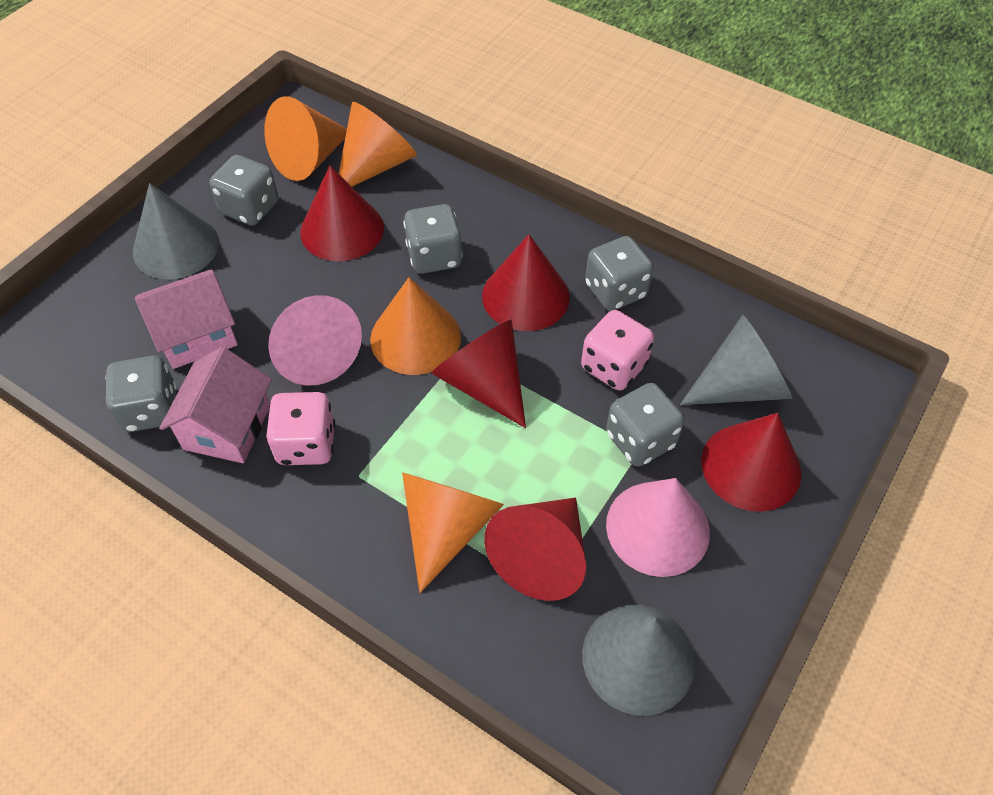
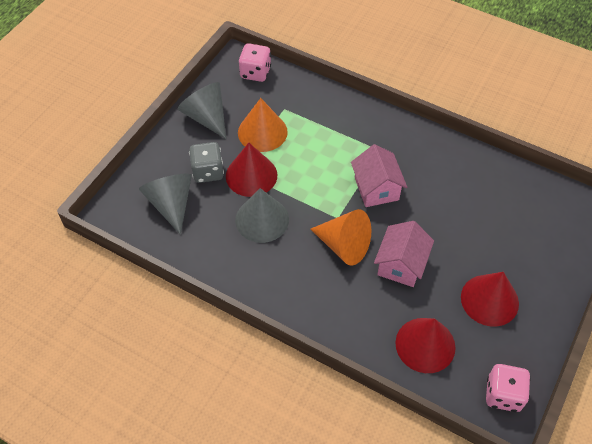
grey dice: [105,355,177,432] [210,155,278,226] [403,204,463,274] [585,236,654,311] [606,383,684,467] = 5 -> [189,142,224,183] = 1
orange cone: [264,96,347,181] [339,102,417,187] [370,277,461,375] [402,472,504,593] = 4 -> [238,98,288,152] [311,209,371,265] = 2
pink cone: [268,295,362,386] [606,478,710,577] = 2 -> none = 0
red cone: [300,166,384,261] [431,320,526,428] [482,234,570,331] [484,498,586,601] [701,413,802,512] = 5 -> [226,143,277,197] [395,318,456,373] [461,272,519,327] = 3

